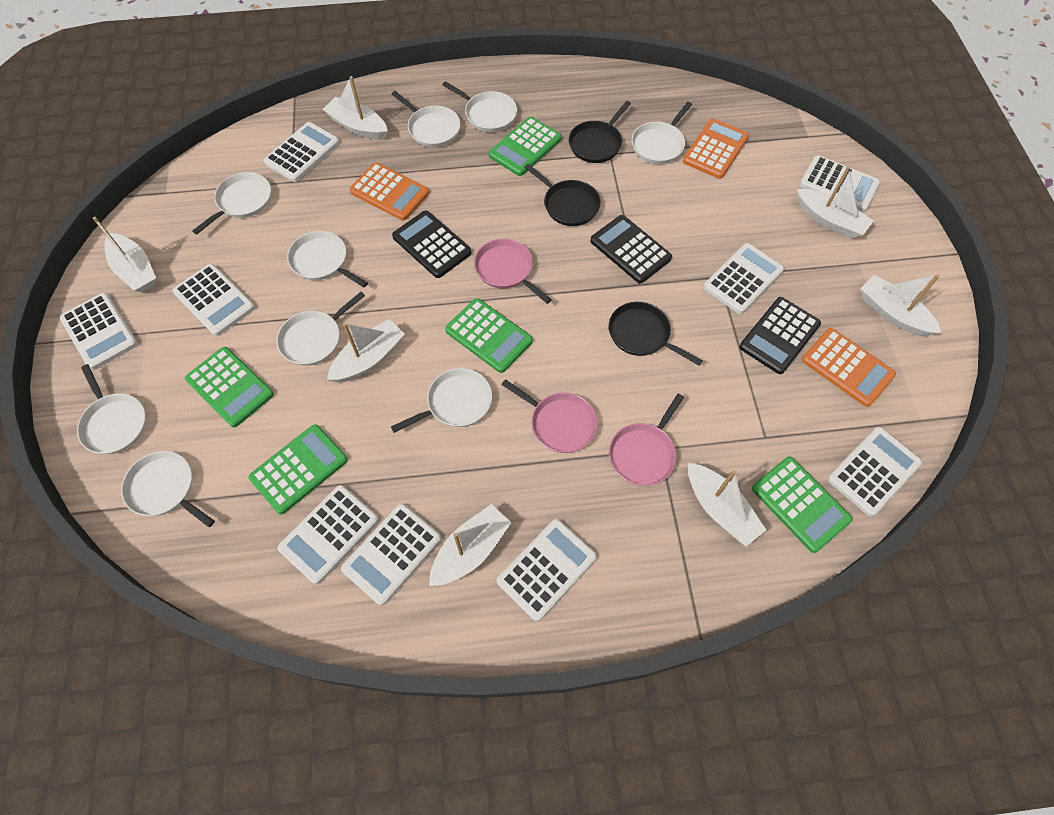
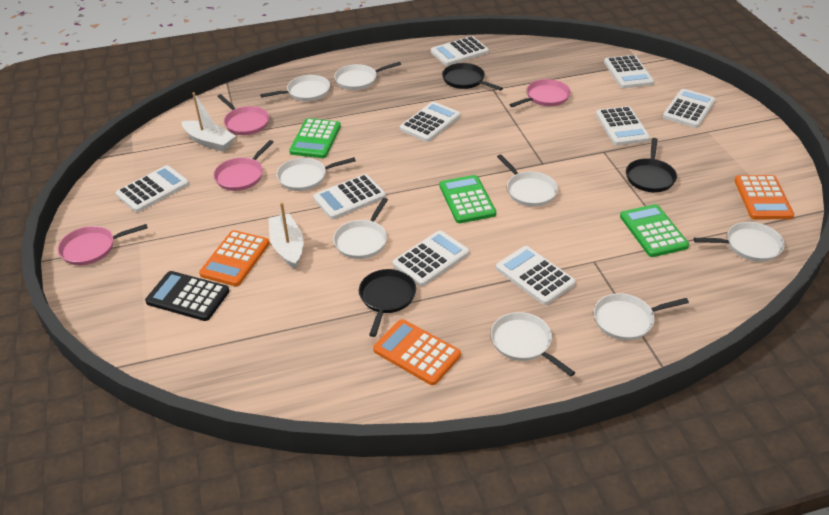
black calculator: [392,211,472,278] [590,215,672,283] [739,297,821,374] = 3 -> [145,271,230,321] = 1
green calculator: [185,347,274,427] [249,424,348,514] [445,298,533,373] [489,117,562,176] [752,457,852,553] = 5 -> [289,118,341,158] [439,175,496,223] [620,204,689,257] = 3
pink pan: [474,238,552,304] [501,379,598,453] [609,394,684,486] = 3 -> [58,224,148,265] [213,140,274,191] [217,94,269,135] [509,79,571,107] = 4
white boat: [93,217,156,292] [323,76,388,140] [327,319,405,383] [429,504,512,586] [688,463,766,546] [797,166,873,238] [860,274,942,336] = 7 -> [182,92,236,152] [269,202,304,269] = 2
white pan: [77,364,146,454] [121,451,215,527] [192,172,271,234] [277,292,365,366] [287,231,368,287] [391,368,492,433] [392,91,461,147] [442,81,517,132] [632,102,692,164] = 9 -> [260,75,330,101] [276,157,356,191] [333,198,388,259] [334,62,401,90] [491,312,575,377] [497,154,558,207] [594,293,689,340] [694,222,785,262] = 8

